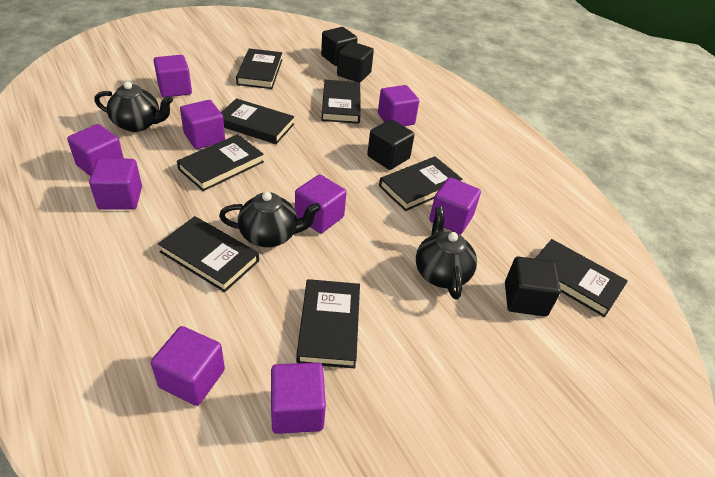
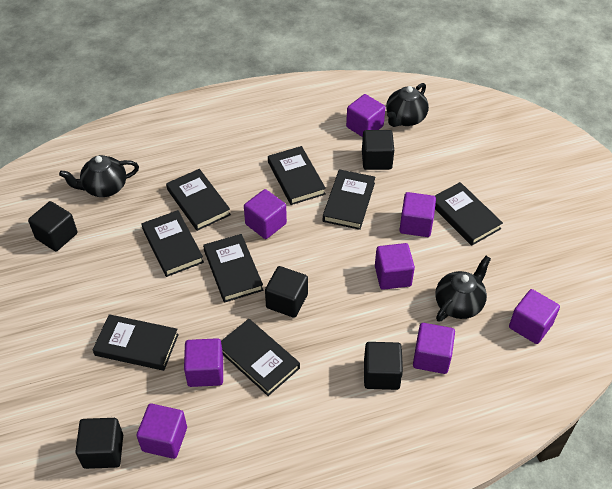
black cube: [321,27,358,66] [337,41,374,82] [367,119,415,170] [505,257,561,317] = 4 -> [28,201,77,251] [75,418,123,469] [265,266,308,318] [362,130,394,170] [364,342,403,390] = 5
purple cube: [67,124,124,177] [89,158,142,210] [151,326,225,406] [154,55,192,98] [180,100,225,149] [271,362,326,434] [295,174,346,233] [378,85,419,126] [429,177,481,234] = 9 -> [136,404,187,459] [184,338,223,387] [244,189,287,239] [346,94,385,137] [375,243,415,290] [399,192,436,237] [413,323,455,374] [509,289,560,344] = 8

